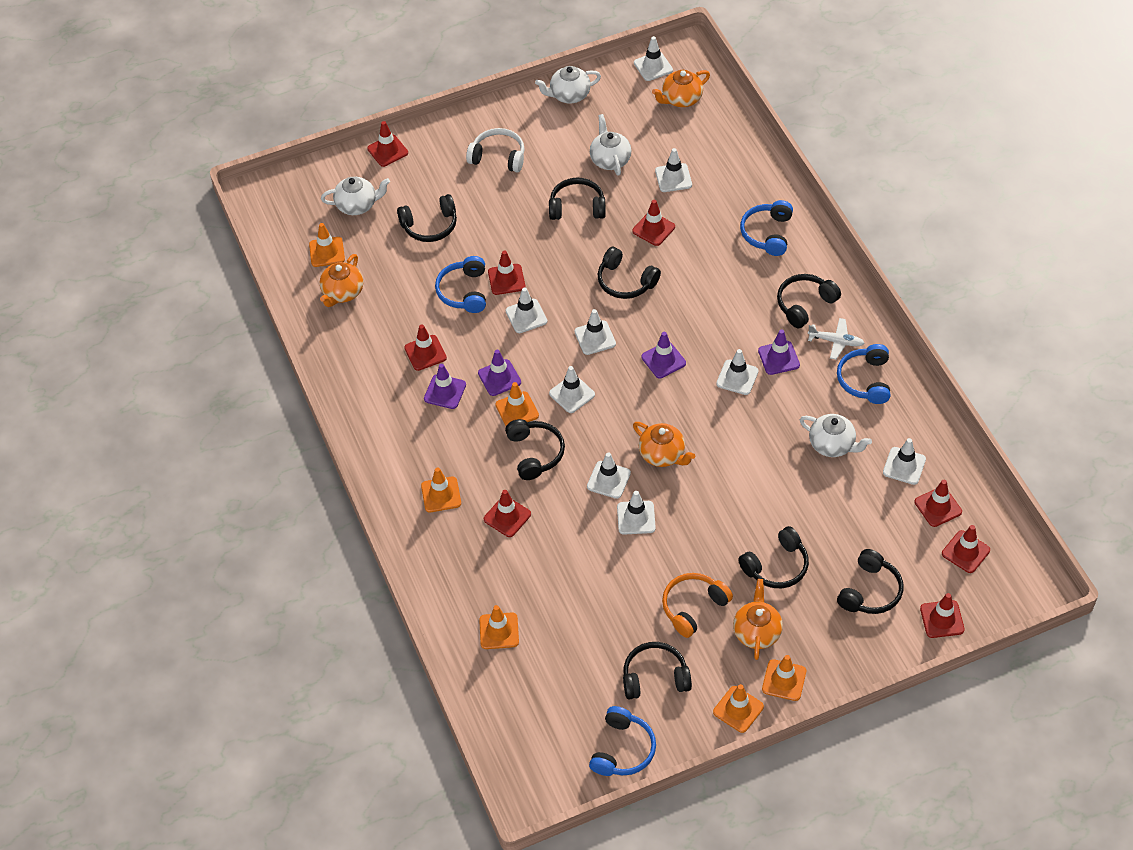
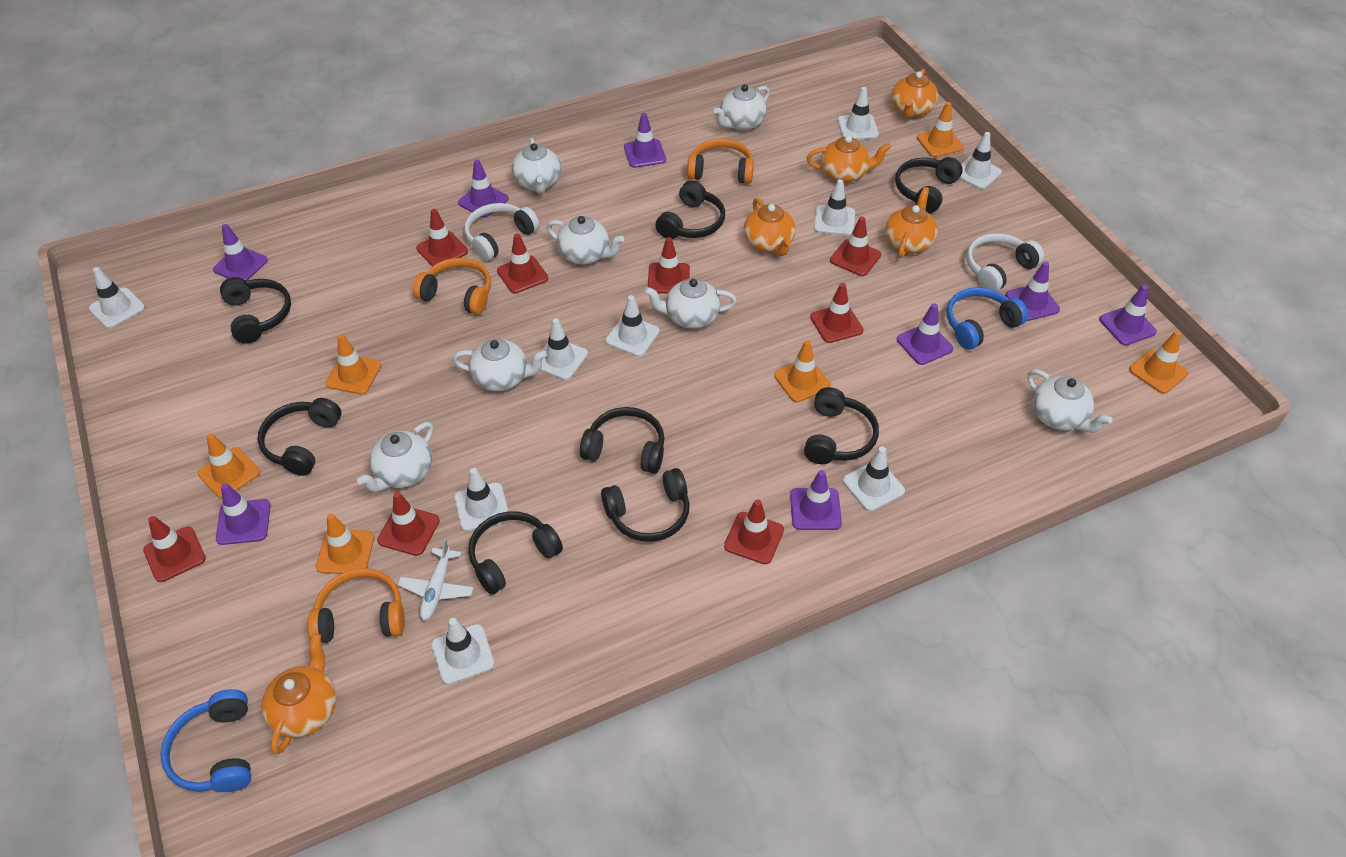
blue headphones: [435,256,486,313] [589,706,656,776] [740,200,793,256] [837,344,890,404] = 4 -> [161,689,251,792] [947,287,1028,350] = 2
orange headphones: [662,573,733,638] = 1 -> [308,568,405,643] [413,258,491,315] [687,138,754,184] = 3
orange teapot: [320,254,363,307] [633,422,695,467] [652,70,710,107] [733,579,783,660] = 4 -> [262,634,336,754] [744,197,796,256] [807,136,891,183] [885,187,938,258] [891,69,938,118] = 5
purple traffic cone: [424,364,466,409] [478,350,521,396] [641,332,686,379] [758,329,800,375] = 4 -> [213,224,268,281] [216,483,271,545] [458,160,509,218] [624,113,666,168] [790,470,842,530] [897,303,953,365] [1006,261,1060,321] [1099,285,1157,345] = 8
white headphones: [466,128,525,173] = 1 -> [465,203,539,261] [966,233,1044,291] = 2
white teapot: [321,177,390,215] [535,66,601,103] [590,114,631,176] [800,414,872,457] = 4 -> [357,422,433,492] [453,339,547,391] [512,138,561,194] [546,216,624,265] [644,278,737,329] [714,84,770,131] [1028,369,1112,433] = 7

